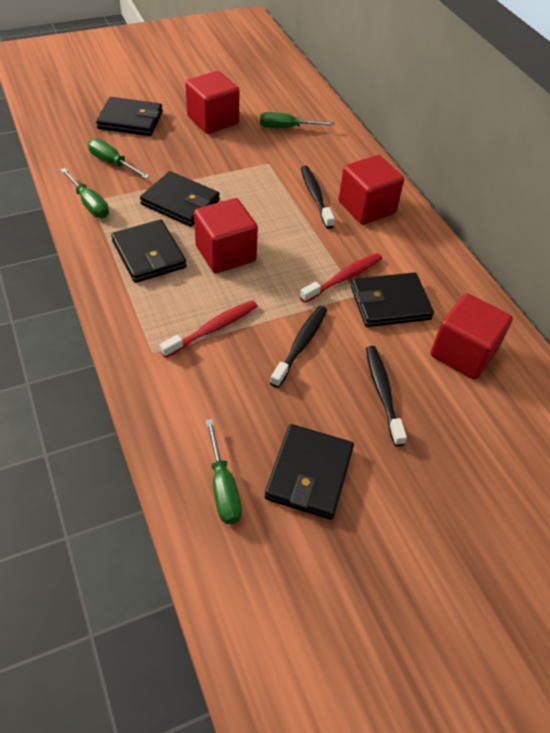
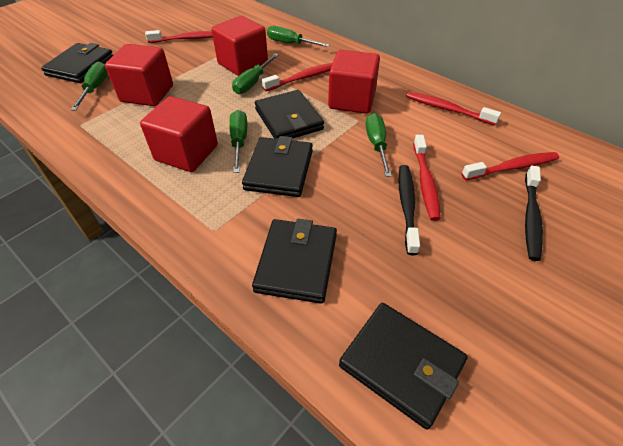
black toothbrush: [270,306,327,388] [301,166,335,229] [366,346,407,446] = 3 -> [398,165,420,256] [525,165,543,261] = 2
green screwdriver: [60,168,109,218] [88,138,150,179] [206,419,242,524] [260,112,335,128] = 4 -> [71,62,108,110] [229,110,247,173] [232,53,279,94] [267,26,330,47] [365,113,392,177] = 5
red toothbrush: [160,300,258,358] [300,253,382,303] = 2 -> [145,30,213,43] [262,63,333,91] [406,92,501,125] [413,135,441,221] [462,152,559,180] = 5

